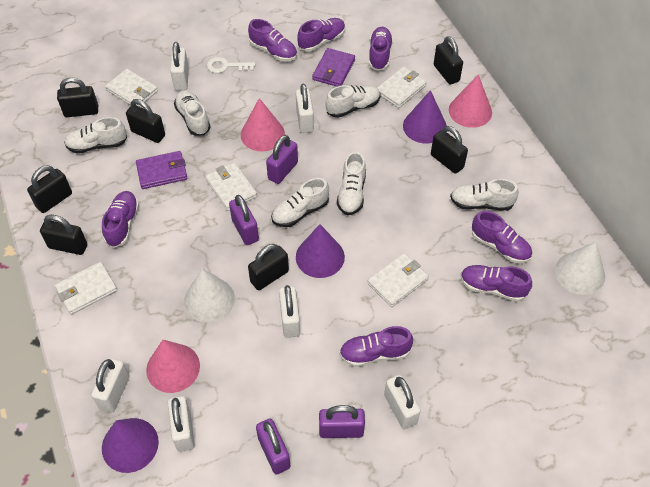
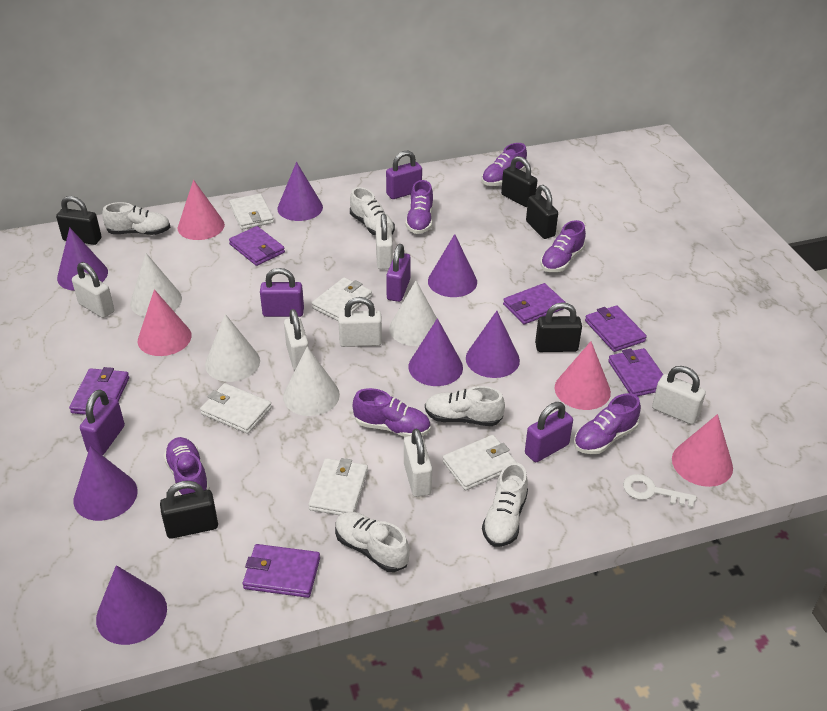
black padlock: [27,165,72,213] [40,215,87,255] [57,77,98,117] [126,99,165,143] [248,244,289,290] [431,126,468,174] [434,36,463,85] = 7 -> [56,196,101,245] [160,481,218,539] [501,156,537,207] [526,185,558,239] [535,302,582,352] = 5
pink cone: [146,340,200,393] [241,98,285,152] [449,74,492,128] = 3 -> [138,289,192,356] [178,180,225,240] [555,341,611,410] [672,414,733,487] = 4
purple cone: [102,418,159,473] [296,224,345,278] [403,90,447,144] = 3 -> [57,228,108,291] [74,446,138,521] [96,565,167,645] [277,162,323,221] [409,318,463,386] [428,234,477,297] [466,311,520,378] = 7
purple padlock: [229,195,259,245] [256,419,291,475] [266,135,298,184] [319,405,365,438] = 4 -> [80,389,125,455] [260,268,304,317] [386,151,422,199] [386,244,411,302] [525,402,573,462] = 5
purple shoe: [102,191,139,248] [248,19,297,61] [298,18,345,52] [339,326,413,367] [369,27,393,71] [460,265,532,302] [472,211,532,263] = 7 -> [163,437,210,495] [353,388,431,437] [406,180,433,234] [482,143,527,186] [540,220,586,272] [574,393,641,454] = 6
purple wallet: [136,151,187,189] [312,48,355,87] = 2 -> [69,367,129,415] [229,226,285,266] [243,544,320,598] [503,283,566,325] [585,305,647,352] [608,348,663,396] = 6
white cone: [184,269,235,322] [555,241,605,295] = 2 -> [130,253,182,317] [205,314,260,382] [283,346,340,416] [389,281,437,346] = 4
white shoe: [64,117,127,153] [174,90,211,136] [271,178,329,227] [325,85,381,118] [337,152,366,215] [450,179,519,211] = 6 -> [102,202,170,235] [335,512,410,572] [350,187,395,236] [425,386,505,426] [482,462,528,547] = 5

